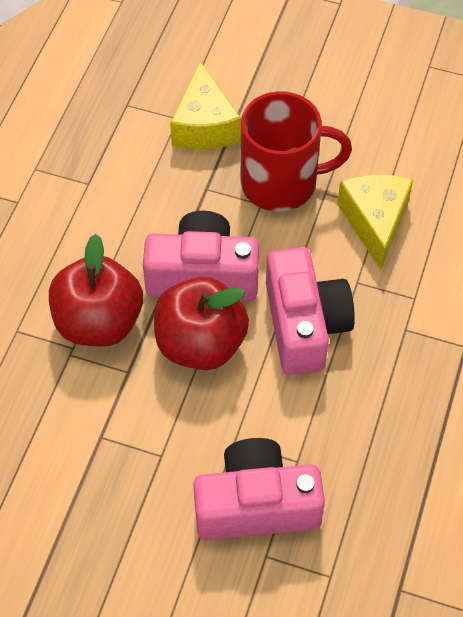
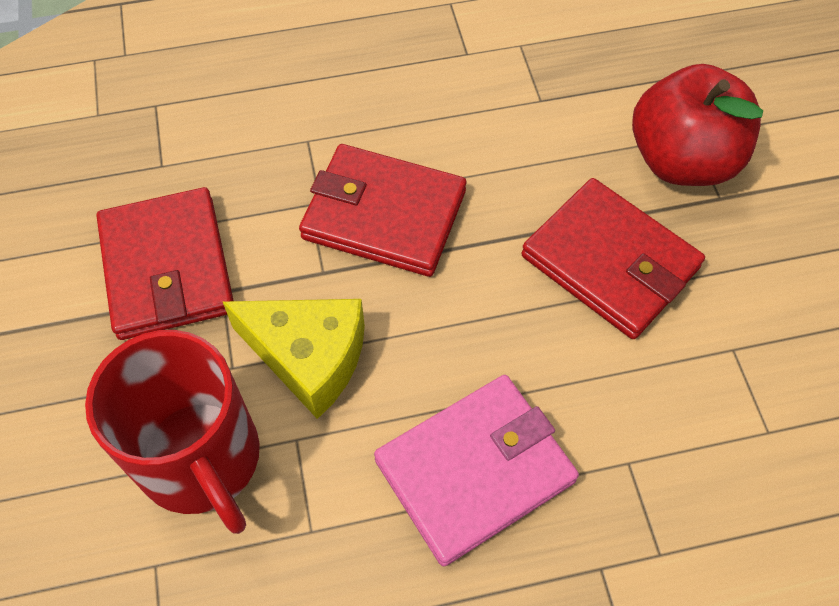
pink camera: [143,211,259,301] [193,438,325,540] [266,247,355,375] = 3 -> none = 0
pink wallet: none = 0 -> [374,375,579,566] = 1
red apple: [49,234,143,347] [154,277,249,370] = 2 -> [632,64,763,186] = 1
red wallet: none = 0 -> [96,187,234,340] [299,144,466,277] [521,178,705,339] = 3
yellow cheese: [170,61,241,150] [337,174,413,269] = 2 -> [223,299,365,419] = 1

